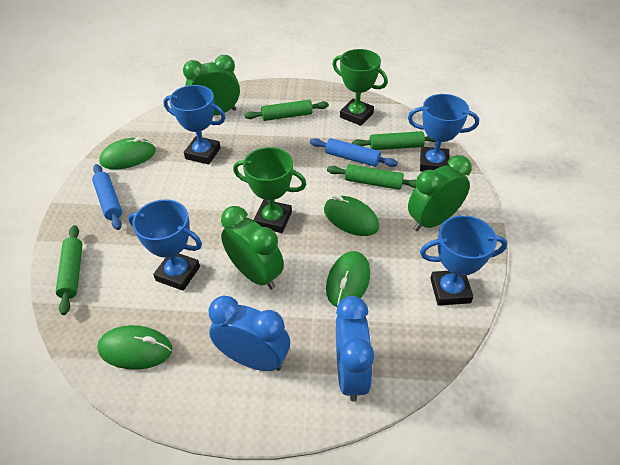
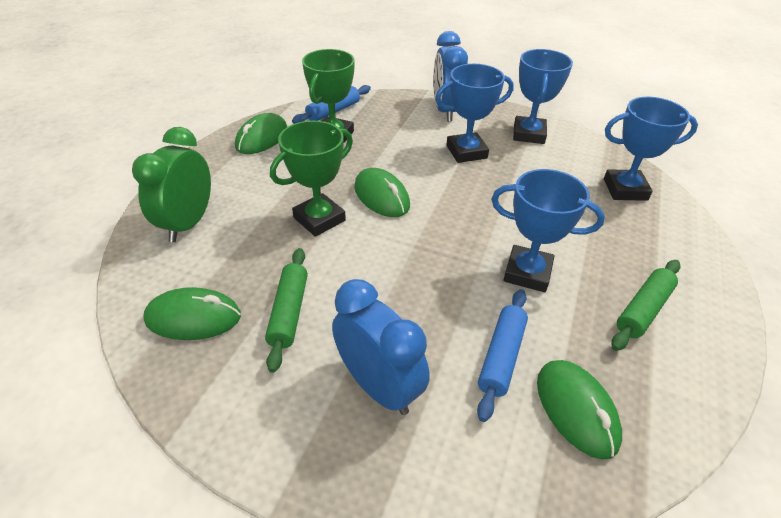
green clock: [183,55,240,116] [221,206,284,289] [408,155,472,231] = 3 -> [132,127,211,242] = 1
green rolling pin: [56,225,83,315] [244,100,329,121] [327,164,417,190] [352,131,436,150] = 4 -> [265,248,308,373] [611,260,681,351] = 2

